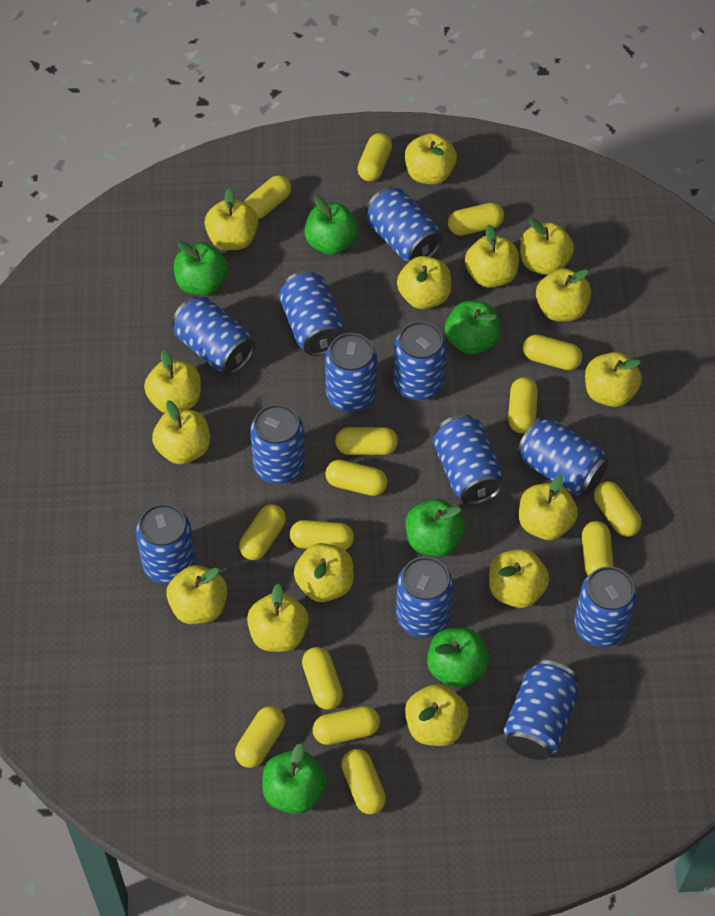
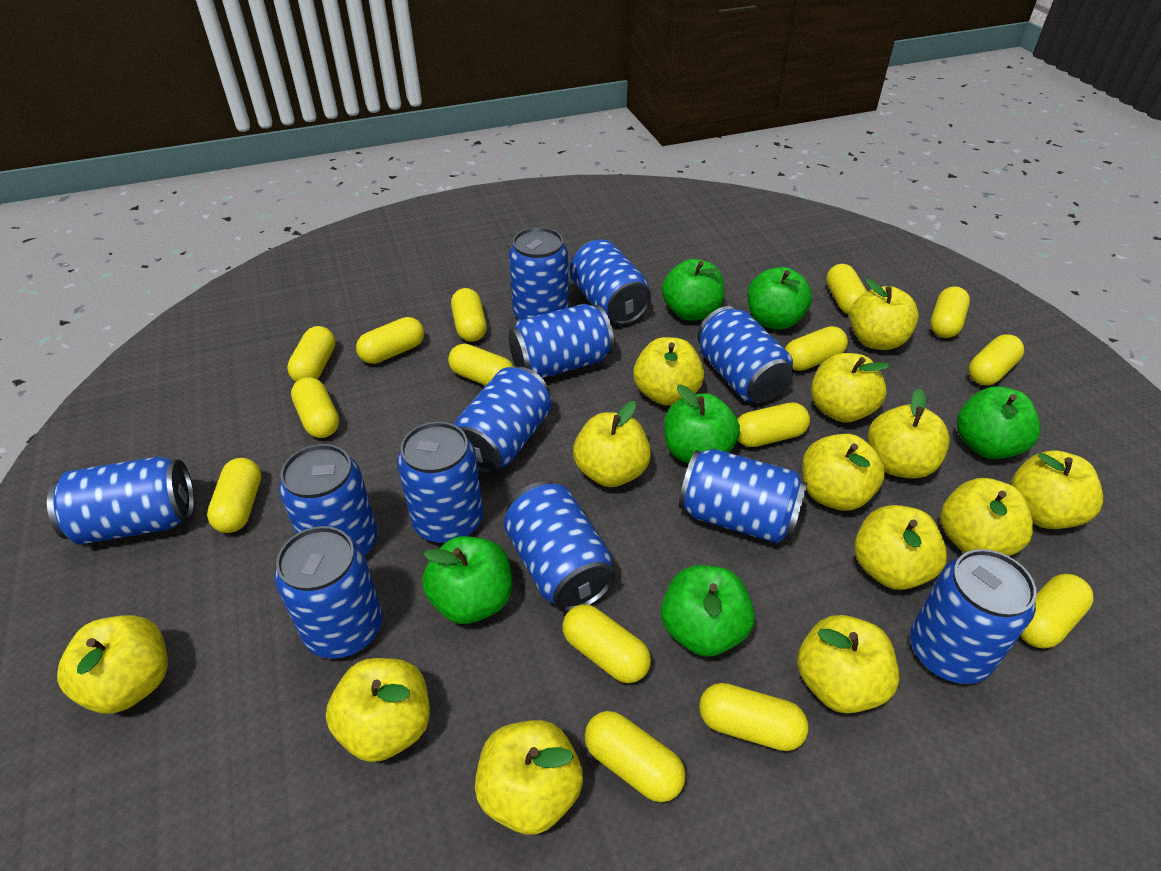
yellow apple: [144,350,201,413] [152,400,210,464] [166,565,227,624] [204,188,258,250] [247,584,309,652] [294,543,354,602] [397,256,451,309] [405,133,457,184] [405,684,468,746] [465,224,519,288] [489,549,549,608] [519,475,578,540] [520,218,574,275] [536,268,591,322] [585,352,642,407] = 15 -> [57,615,168,714] [326,658,430,762] [475,720,583,835] [573,401,651,487] [633,337,704,405] [797,615,899,714] [802,434,885,511] [811,353,890,423] [850,279,919,350] [854,505,947,590] [868,388,950,479] [941,478,1033,556] [1011,450,1103,529] = 13

